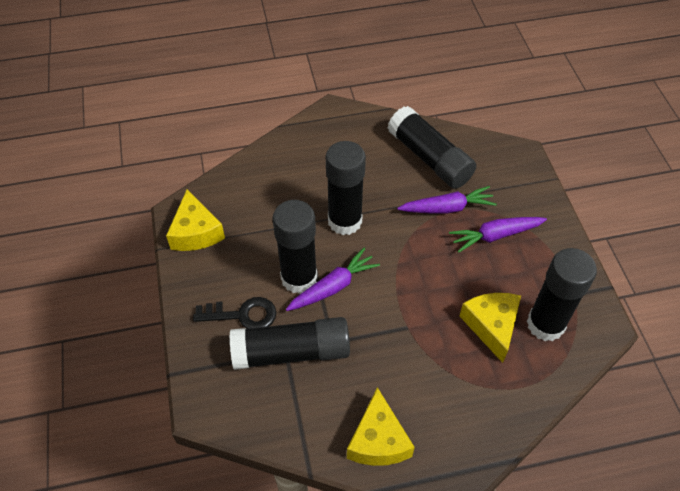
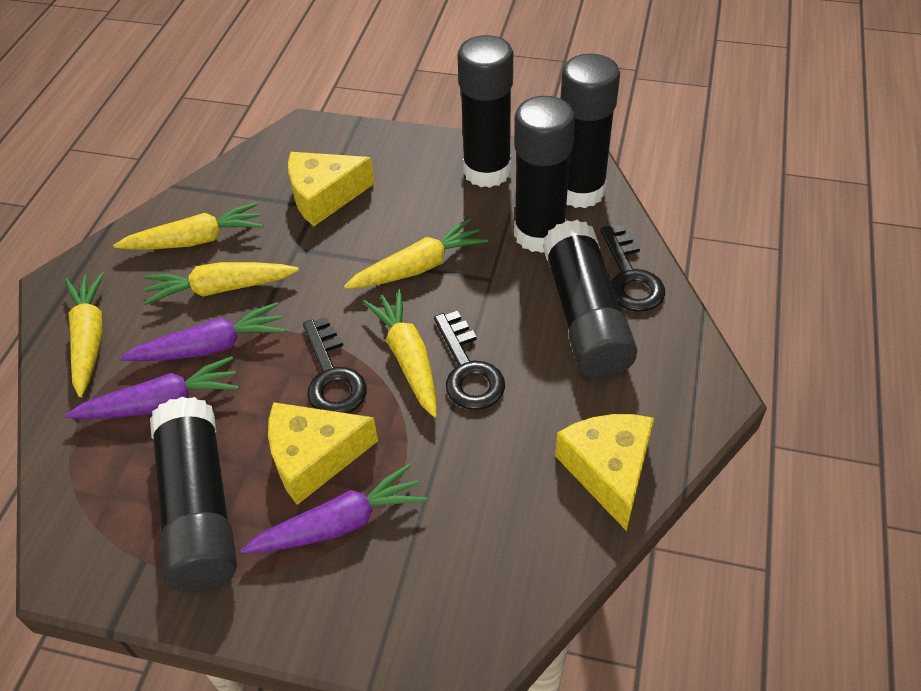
black key: [193,297,277,329] = 1 -> [303,317,367,413] [434,311,505,410] [600,225,665,312] = 3
yellow carrot: none = 0 -> [65,271,105,397] [113,202,263,250] [143,262,299,305] [344,218,488,289] [363,289,437,417] = 5

